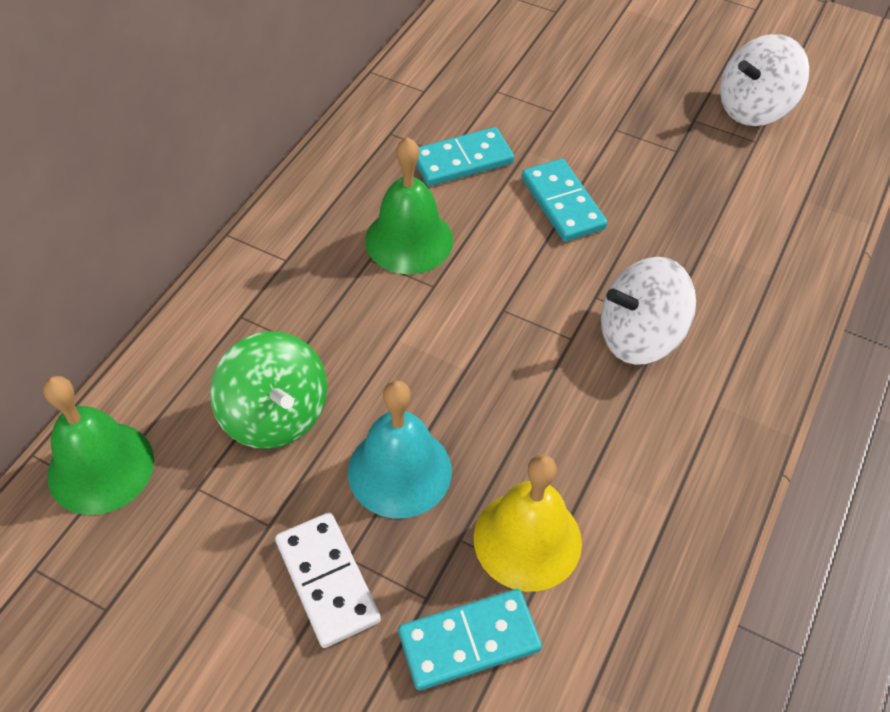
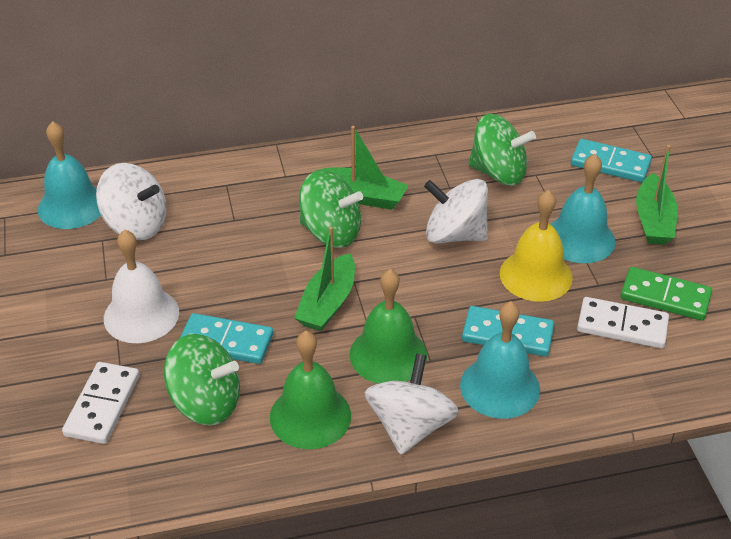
green boat: none = 0 -> [294,227,355,331] [315,126,409,210] [636,145,678,245] = 3
green domino: none = 0 -> [620,267,712,321] = 1
green spinning top: [210,331,327,449] = 1 -> [164,334,240,425] [299,170,363,248] [468,114,536,186] = 3
turquoise bell: [348,380,452,518] = 1 -> [38,121,101,229] [460,301,540,419] [550,154,615,263] = 3
white bell: none = 0 -> [104,229,179,343] = 1
white domino: [275,512,381,648] = 1 -> [62,362,140,444] [577,297,669,348] = 2
white spinning top: [601,257,696,365] [720,34,809,126] = 2 -> [96,163,167,240] [365,353,459,455] [424,179,488,243] = 3

